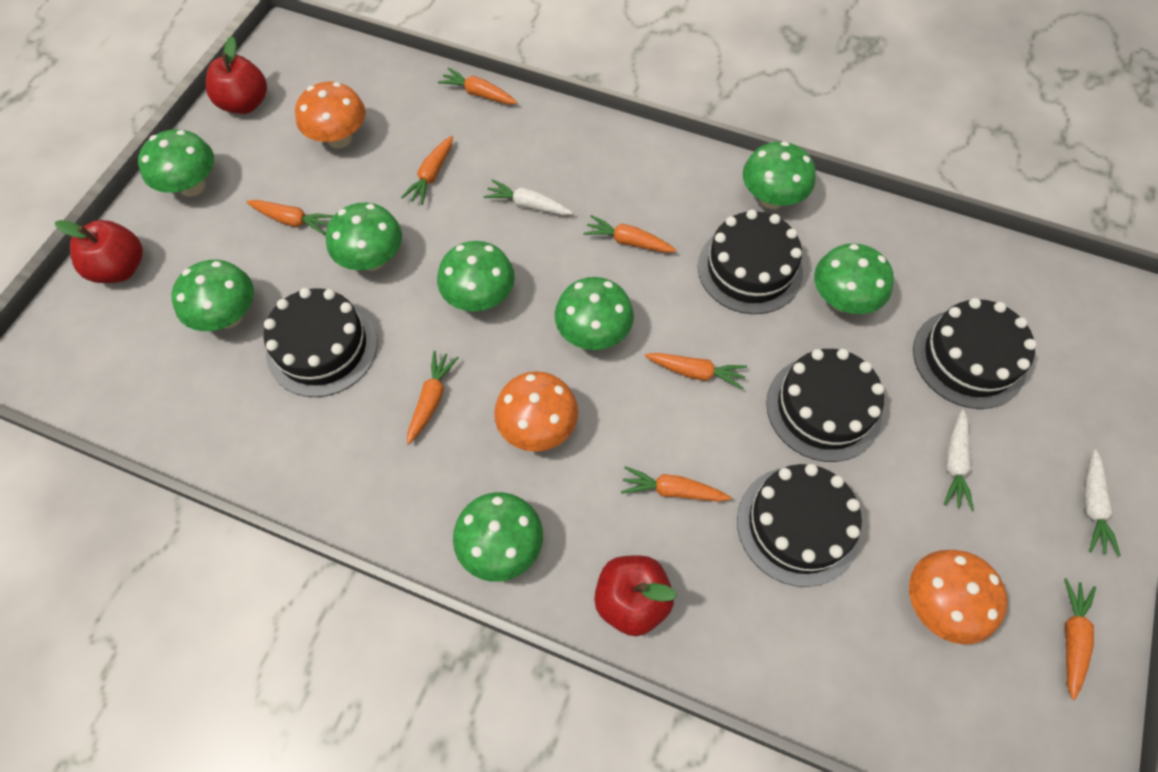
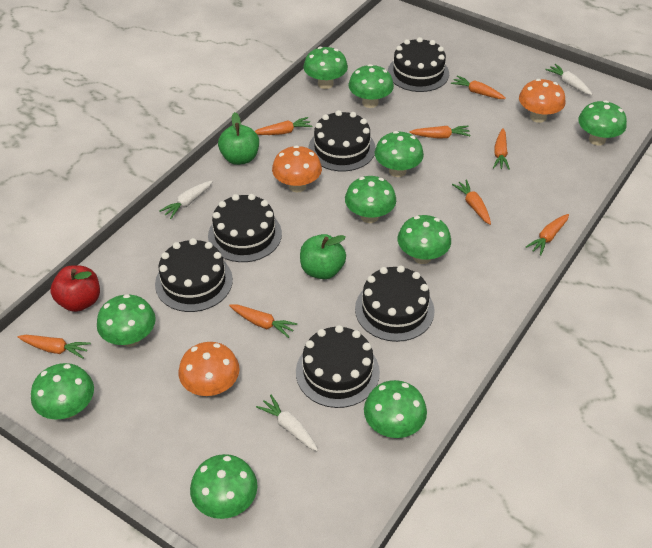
black cake: [264,288,377,397] [698,209,803,314] [737,464,862,587] [766,349,884,462] [913,298,1037,409] = 5 -> [155,238,233,312] [208,194,282,262] [296,325,380,408] [309,110,376,171] [355,265,434,342] [388,37,449,92] = 6
green apple: none = 0 -> [218,112,259,165] [300,234,346,279] = 2
green mushroom: [138,129,214,197] [171,260,254,331] [326,203,402,271] [437,241,515,311] [453,492,543,582] [555,277,634,350] [743,141,816,209] [814,243,894,314] = 8 -> [31,363,94,420] [97,294,156,347] [190,454,258,519] [303,47,348,89] [345,176,396,223] [348,64,394,108] [364,380,427,438] [375,131,424,177] [398,215,451,264] [578,100,627,145] = 10
red apple: [55,220,143,283] [206,36,267,114] [594,555,677,636] = 3 -> [50,265,100,312] = 1

